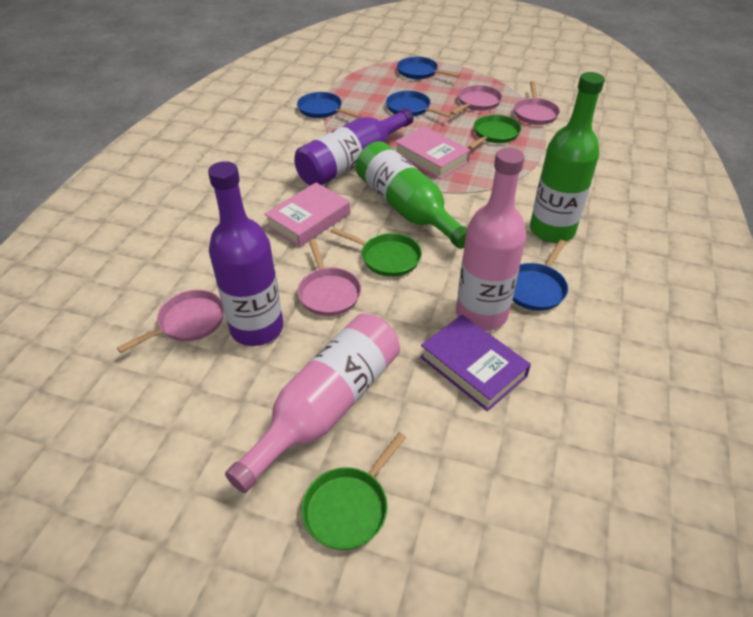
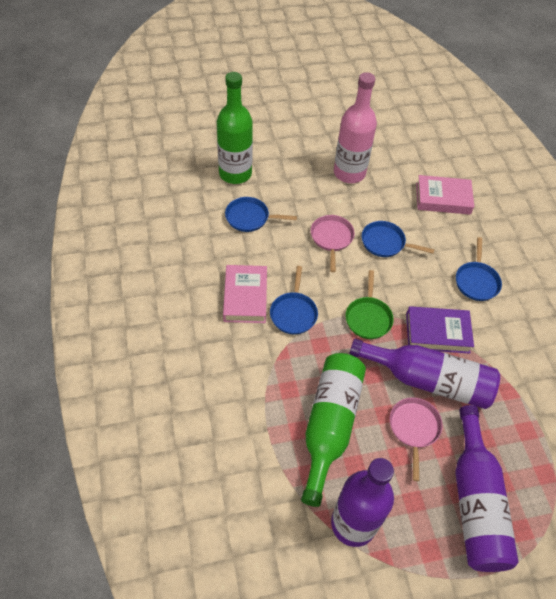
green pan: [301,433,406,550] [330,227,422,277] [468,115,521,150] = 3 -> [346,270,394,339] = 1
pink bottle: [225,313,400,493] [456,148,526,331] = 2 -> [334,72,377,183] = 1
pink pan: [117,290,224,353] [298,240,361,316] [450,85,502,115] [514,81,560,125] = 4 -> [311,215,355,272] [390,397,443,481] = 2
purple bottle: [208,161,283,346] [294,108,414,186] = 2 -> [331,458,394,547] [349,339,500,409] [455,405,519,572] = 3

